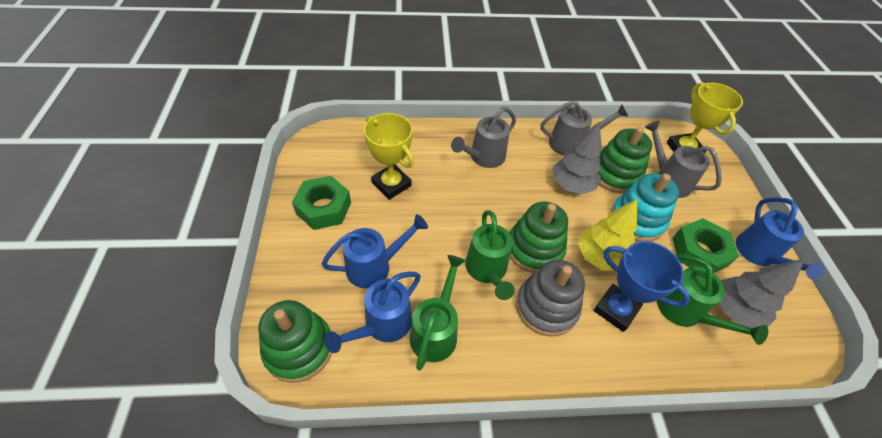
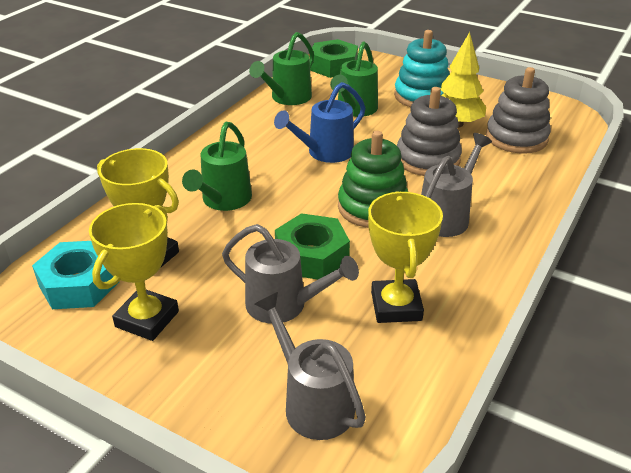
blue trophy: [594,241,690,332] = 1 -> none = 0
blue watering can: [322,214,428,288] [324,272,421,353] [736,197,825,280] = 3 -> [274,82,366,163] = 1
green stacking toy: [258,300,332,382] [510,202,568,273] [598,127,652,194] = 3 -> [338,131,408,228] = 1
grey stacking toy: [516,260,585,337] = 1 -> [397,87,462,176] [486,67,551,154] = 2
grey tree: [553,122,602,194] [719,259,805,328] = 2 -> none = 0
turquoise nut: none = 0 -> [32,241,120,309] = 1
yellow trophy: [364,113,414,200] [667,82,743,153] = 2 -> [89,203,179,341] [97,148,179,267] [368,191,443,323] = 3

